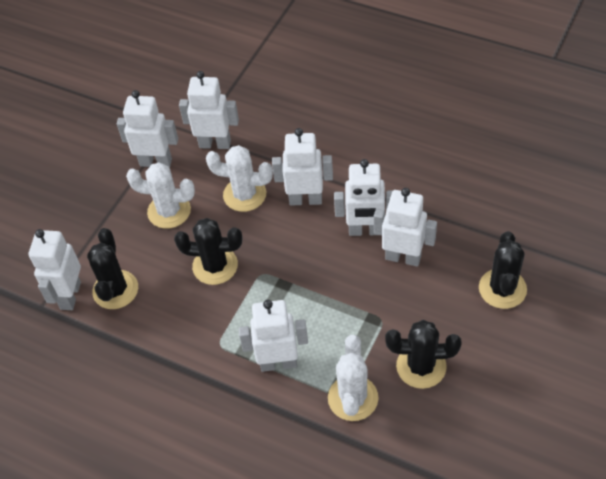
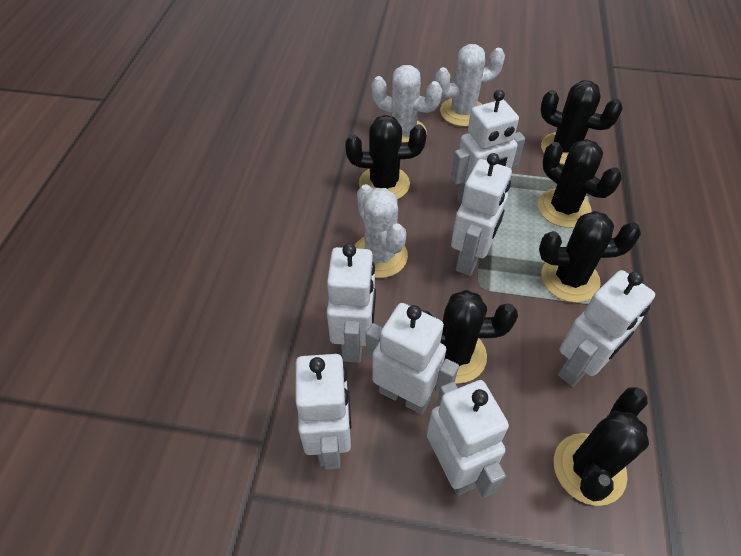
black cactus: [87,228,138,309] [174,218,242,285] [385,320,462,389] [479,231,527,309] = 4 -> [345,115,427,200] [421,290,518,384] [538,139,622,228] [539,211,641,303] [540,80,623,165] [554,387,649,506] = 6

